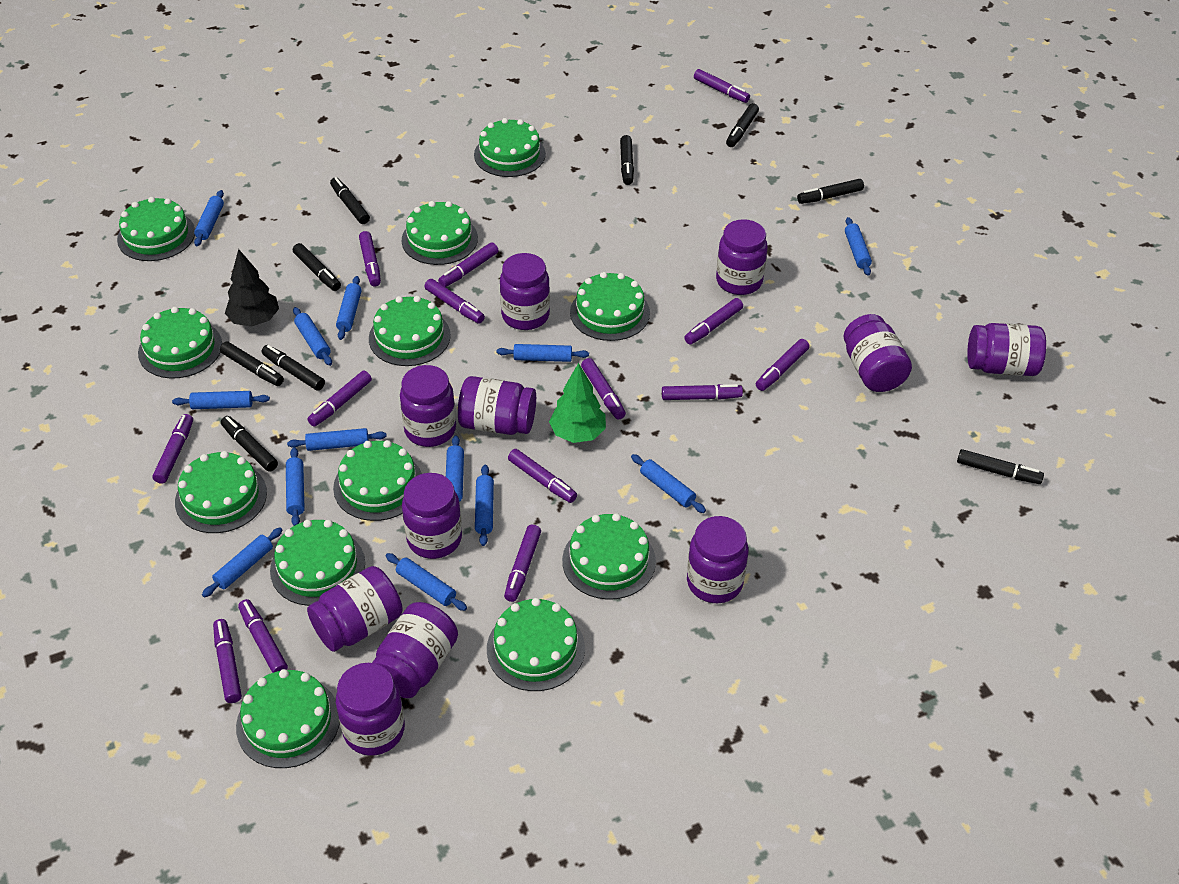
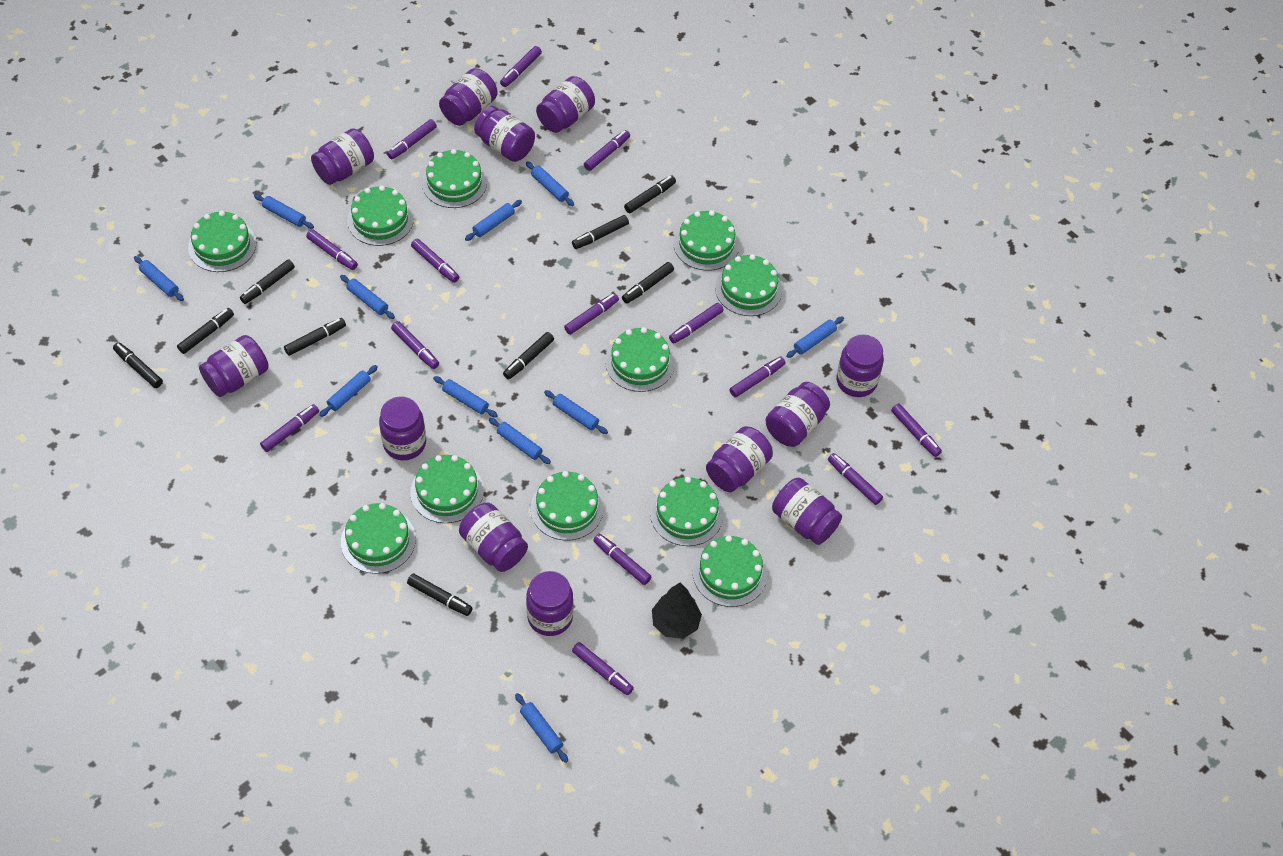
blue rolling pin: [172,391,270,409] [194,190,224,246] [202,527,282,597] [286,447,305,526] [287,428,387,451] [293,307,332,366] [336,276,362,340] [386,553,467,611] [446,435,464,502] [475,465,494,546] [497,344,589,362] [631,454,706,513] [845,217,872,276] = 13 -> [134,256,184,301] [254,194,314,229] [319,365,378,417] [340,275,395,319] [433,376,498,418] [465,200,522,241] [489,418,551,464] [515,693,568,763] [526,161,574,206] [544,390,608,434] [786,316,844,358] = 11
green cake: [117,197,195,261] [138,307,222,378] [175,451,267,533] [236,669,340,768] [270,520,365,606] [333,440,422,521] [369,296,451,366] [402,201,478,265] [474,118,546,177] [487,598,585,691] [562,513,656,600] [570,272,650,341] = 12 -> [188,211,256,272] [341,503,416,574] [347,185,414,246] [410,455,484,523] [422,149,487,208] [531,471,604,540] [605,327,675,392] [650,477,723,546] [673,210,740,271] [693,535,767,607] [715,254,782,316] = 11
green tree: [549,363,606,443] = 1 -> none = 0
purple jar: [307,566,403,652] [336,663,405,756] [372,602,458,698] [400,365,456,447] [402,473,462,559] [458,376,536,435] [500,253,550,330] [687,516,749,603] [716,219,768,295] [844,314,912,392] [967,323,1046,376] = 11 -> [199,335,269,397] [311,128,374,185] [379,396,426,460] [439,68,498,126] [459,503,528,572] [474,106,535,162] [526,571,573,636] [536,76,595,133] [706,426,773,492] [765,382,830,447] [772,478,842,545] [836,334,884,397] = 12

